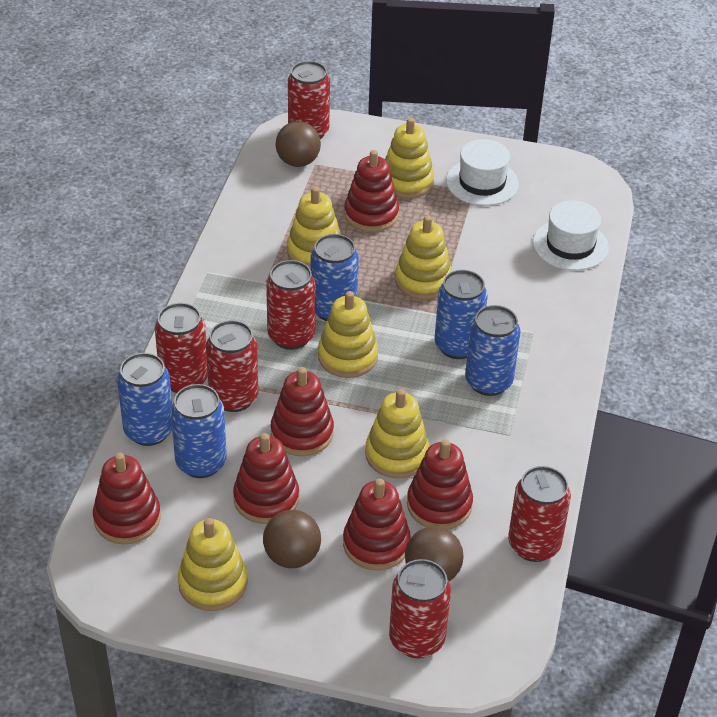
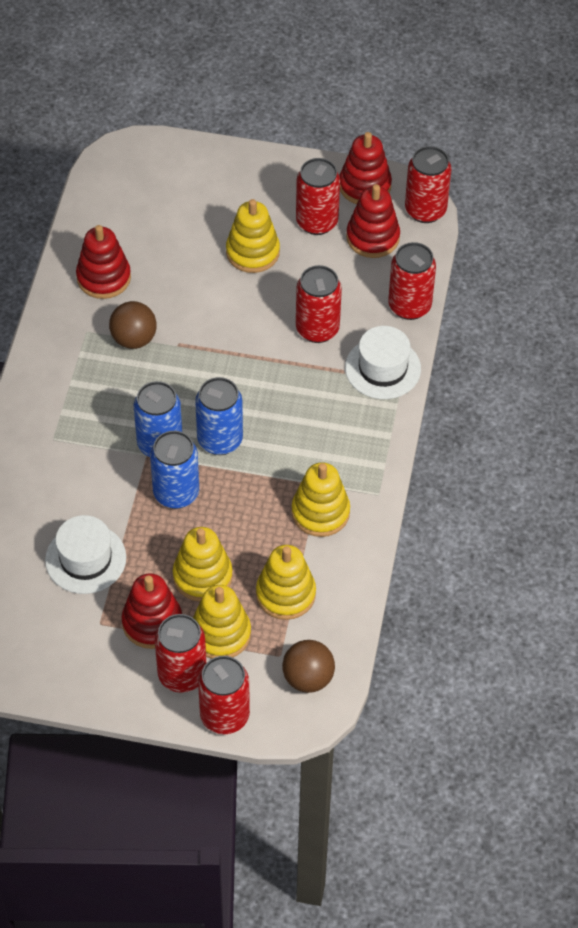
blue can: [117,353,172,446] [171,384,227,478] [310,234,359,321] [435,270,488,359] [465,305,520,396] = 5 -> [134,381,182,457] [150,431,199,509] [195,377,243,455] = 3
brown ball: [263,510,321,568] [276,121,321,167] [405,526,464,581] = 3 -> [109,301,157,349] [282,640,335,693] = 2
red stacking toy: [93,452,161,544] [233,433,299,524] [271,367,334,456] [343,478,411,570] [344,150,399,232] [407,439,473,530] = 6 -> [76,225,131,299] [122,573,182,649] [340,132,392,204] [346,184,400,258] = 4
yellow stacking toy: [178,518,248,611] [287,186,341,268] [318,291,378,378] [365,389,429,478] [385,117,434,198] [395,215,452,300] = 6 -> [173,527,233,602] [193,585,251,659] [226,199,280,273] [256,545,316,620] [291,462,350,537] = 5

